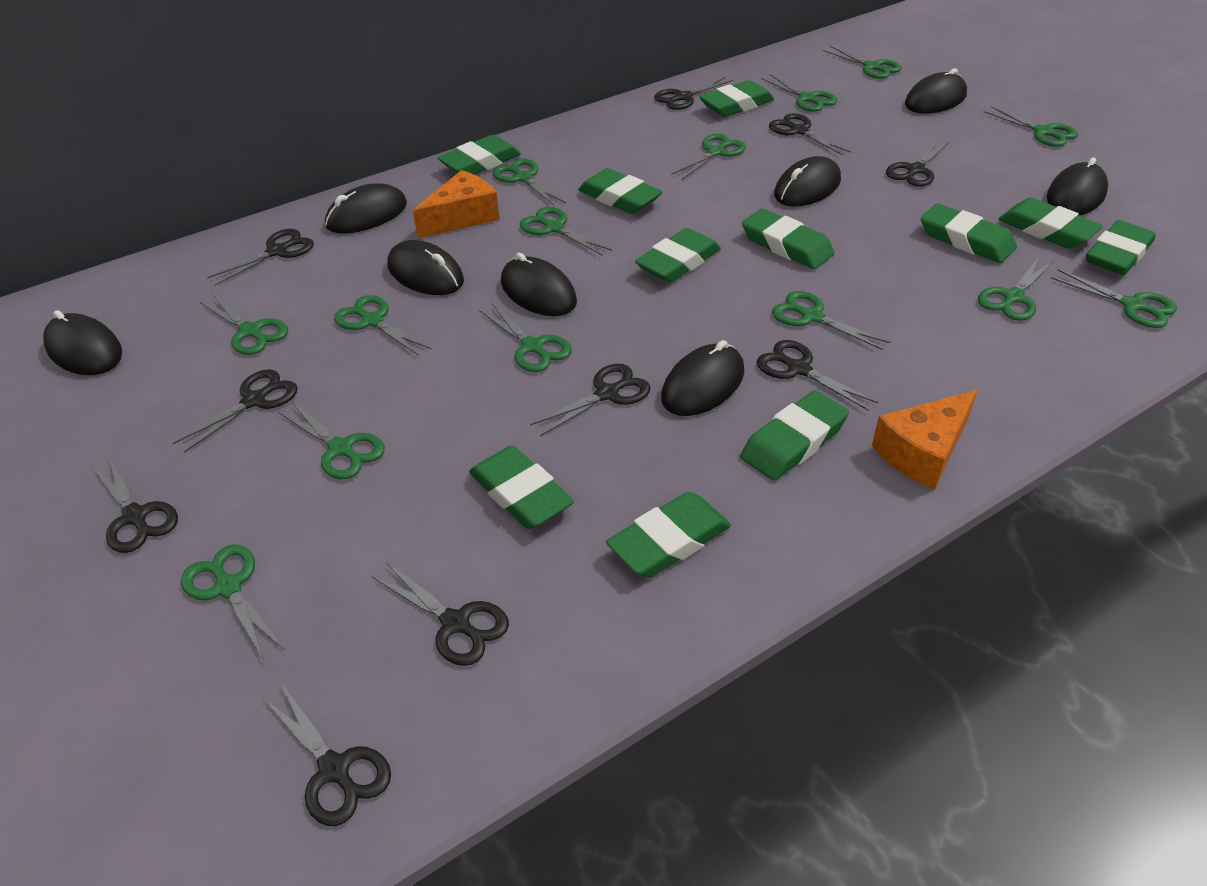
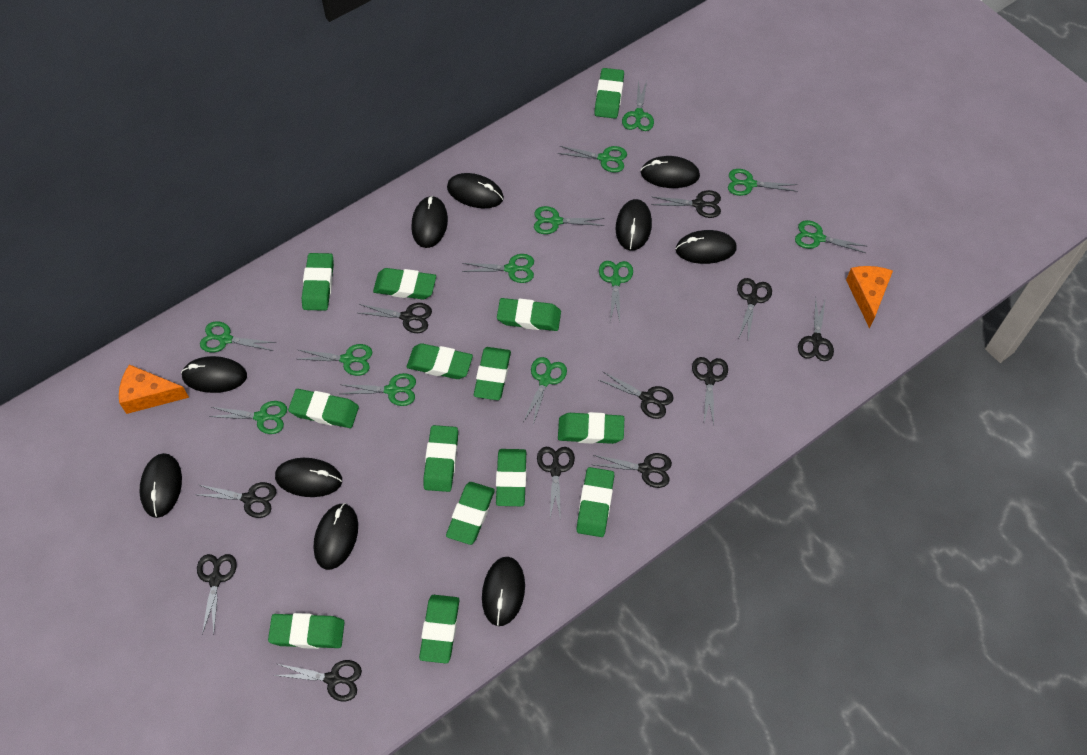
black mouse: [43,310,122,375] [325,184,407,234] [387,240,464,295] [501,253,577,316] [661,340,744,416] [774,156,841,207] [905,68,967,114] [1047,157,1108,215] = 8 -> [139,453,182,518] [181,356,247,393] [275,458,342,497] [314,503,358,570] [411,196,448,248] [447,173,504,208] [482,557,525,626] [616,199,652,251] [641,156,700,188] [675,230,737,264] = 10
black scissors: [92,457,178,553] [173,369,298,453] [207,229,314,286] [263,683,391,826] [372,562,509,666] [530,364,651,436] [654,77,733,110] [757,340,878,411] [769,113,851,156] [886,140,949,187] = 10 -> [197,554,237,634] [198,482,277,518] [274,660,362,702] [359,303,432,333] [537,447,575,520] [594,453,672,488] [599,372,673,419] [651,190,721,218] [692,357,728,424] [737,278,772,340] [798,298,834,361] = 11
green eraser: [438,135,521,175] [469,446,574,529] [578,168,662,214] [606,492,731,578] [635,228,721,283] [700,80,774,117] [740,390,849,481] [742,208,834,269] [921,204,1017,263] [999,198,1103,249] [1086,220,1156,275] = 11 -> [268,613,345,649] [288,389,359,428] [302,253,334,311] [373,268,436,299] [407,343,473,379] [419,595,459,663] [423,425,458,492] [446,482,495,545] [474,347,511,400] [496,449,527,506] [497,298,561,331] [558,412,624,444] [576,467,615,537] [594,68,624,119] = 14
green scissors: [181,544,283,660] [200,294,288,355] [278,402,385,480] [334,295,431,356] [479,303,572,372] [493,158,566,206] [520,207,612,256] [671,134,746,180] [761,74,837,112] [772,291,890,350] [823,46,902,79] [978,258,1053,321] [984,106,1078,147] [1051,269,1177,328] = 14 -> [200,321,276,353] [208,401,287,434] [299,344,373,376] [340,373,416,406] [462,254,534,283] [523,357,567,424] [534,206,604,234] [558,146,627,173] [599,261,633,321] [622,80,654,131] [728,169,798,196] [795,220,866,253] = 12

